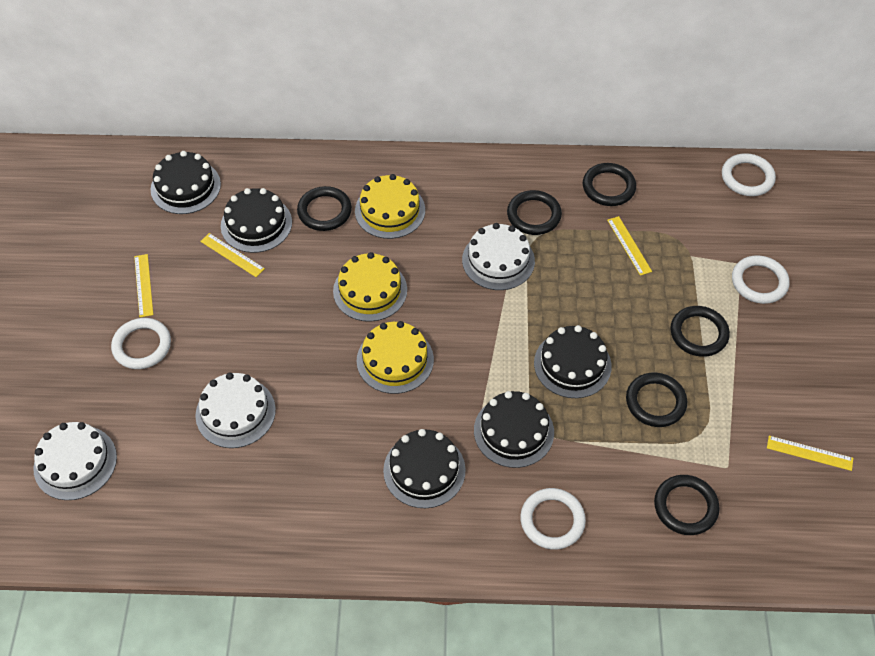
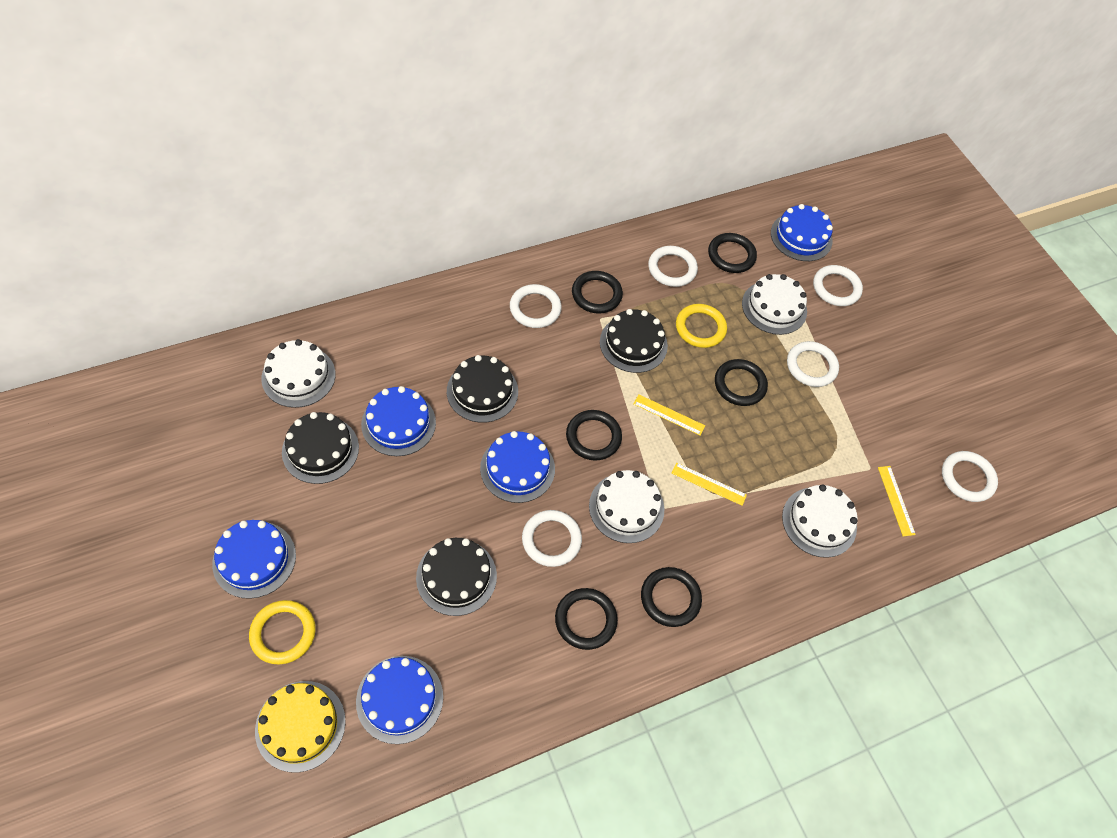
black cake: [151,151,221,214] [221,188,292,253] [383,429,466,508] [474,391,554,468] [534,325,612,398] = 5 -> [282,412,359,484] [416,538,497,616] [447,355,518,423] [600,309,668,373] = 4
blue cake: none = 0 -> [212,520,296,599] [356,656,443,744] [361,386,436,456] [480,431,555,503] [771,204,833,261] = 5
white cake: [33,422,117,500] [195,372,276,448] [462,223,535,290] = 3 -> [261,339,336,408] [589,470,664,543] [742,274,807,335] [782,484,858,558] = 4
white ring: [111,318,171,369] [520,488,586,549] [722,153,776,196] [732,255,789,304] = 4 -> [510,284,562,328] [522,510,582,567] [648,246,698,287] [787,341,839,387] [813,265,863,306] [942,451,998,502] = 6
yellow cake: [333,252,407,322] [355,174,425,239] [357,321,434,394] = 3 -> [255,681,346,773] = 1
yellow ring: none = 0 -> [249,600,316,664] [676,304,727,348] = 2
yellow ruler: [134,254,153,317] [200,233,265,277] [607,216,652,276] [767,436,853,471] = 4 -> [633,394,705,436] [672,463,747,506] [878,466,916,536] = 3

